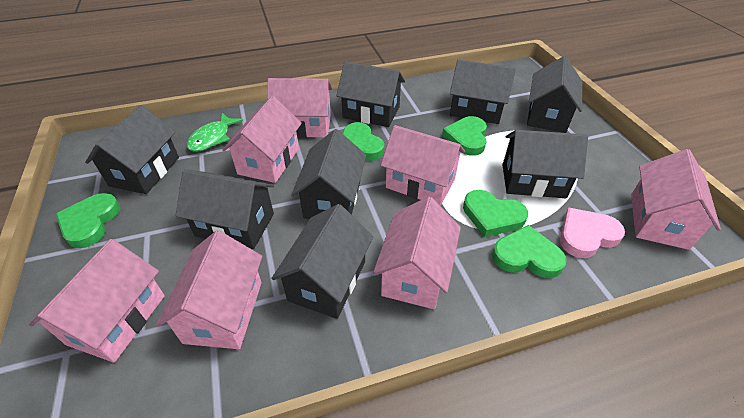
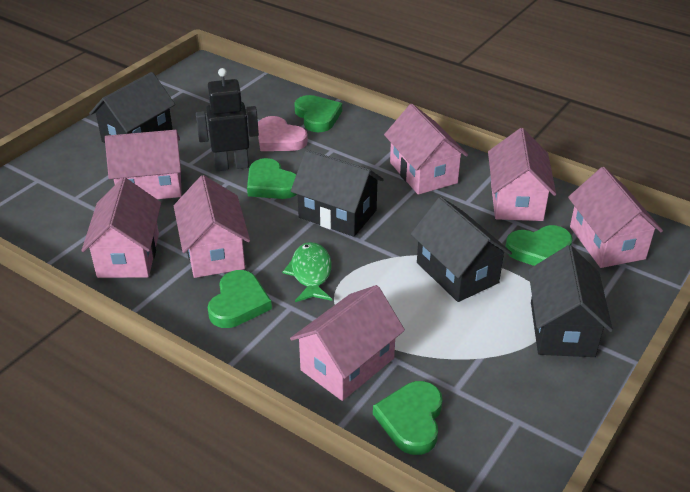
black house: [85,105,179,194] [175,169,274,249] [271,204,373,319] [291,129,366,219] [336,62,405,127] [450,59,516,124] [503,130,588,198] [527,56,582,133] = 8 -> [89,72,175,143] [291,150,384,237] [411,197,512,302] [528,245,613,357] = 4
black robot: none = 0 -> [196,68,259,171] = 1

